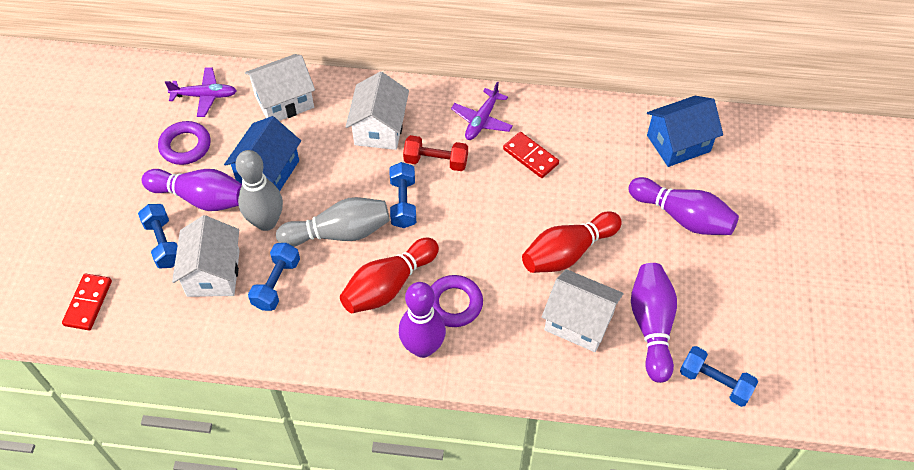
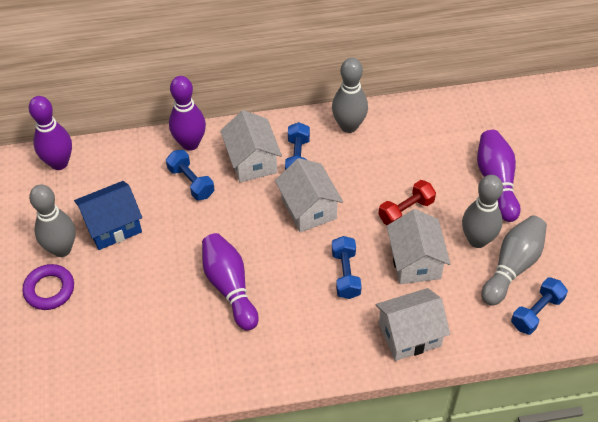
blue house: [224,116,301,191] [647,96,723,167] = 2 -> [74,181,142,250] = 1
grey bowling pin: [235,150,283,231] [276,197,390,247] = 2 -> [29,185,76,257] [332,58,368,133] [462,175,503,248] [481,215,547,306] = 4
purple plane: [165,67,237,117] [451,81,513,140] = 2 -> none = 0
purple ring: [158,121,211,165] [431,275,483,327] = 2 -> [22,264,74,310] = 1
red bowling pin: [340,238,439,313] [522,211,622,273] = 2 -> none = 0
red domino: [62,273,112,330] [503,132,559,178] = 2 -> none = 0

